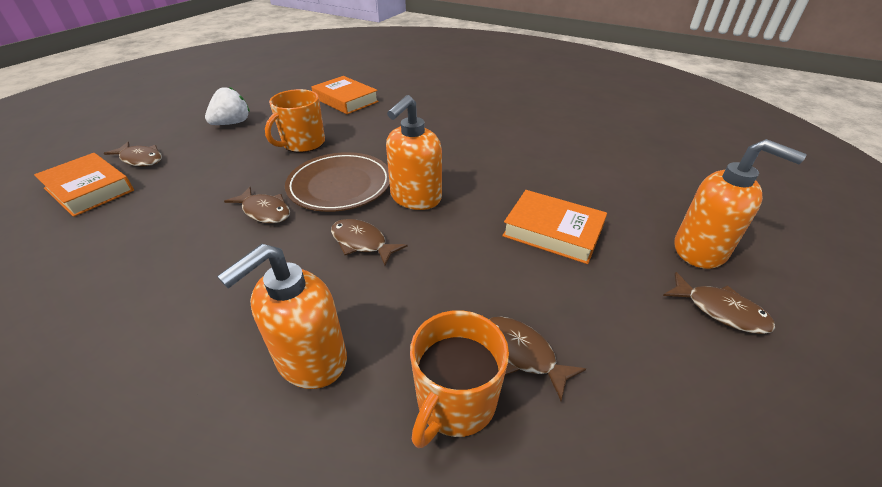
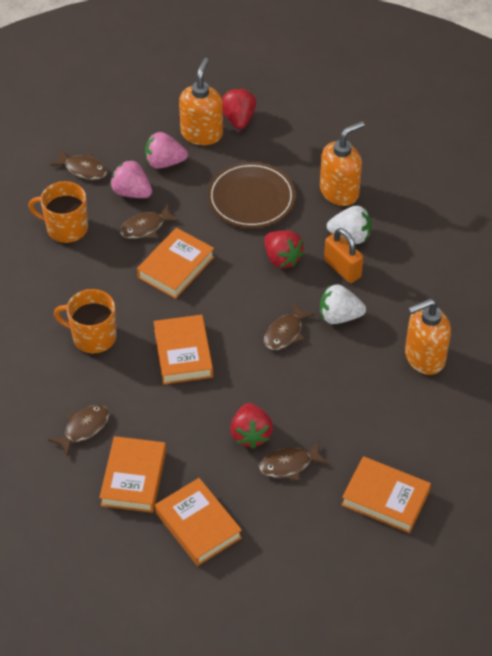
orange book: [34,153,134,217] [311,76,379,114] [502,190,607,264] = 3 -> [99,436,166,513] [137,228,214,299] [154,315,213,384] [155,478,242,566] [342,456,431,533] = 5
orange padlock: none = 0 -> [324,228,364,283] = 1
pink strawberry: none = 0 -> [110,160,152,198] [145,132,188,169] = 2
red strawberry: none = 0 -> [222,88,256,129] [230,403,273,448] [264,231,304,268] = 3
white strawberry: [205,87,250,125] = 1 -> [320,284,366,324] [327,206,371,244] = 2

